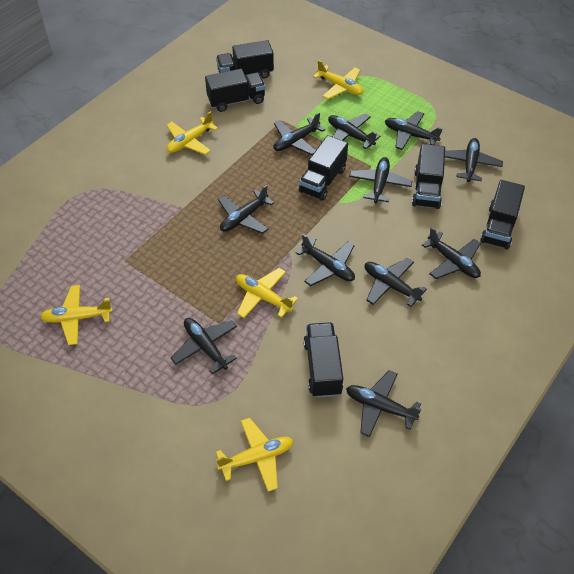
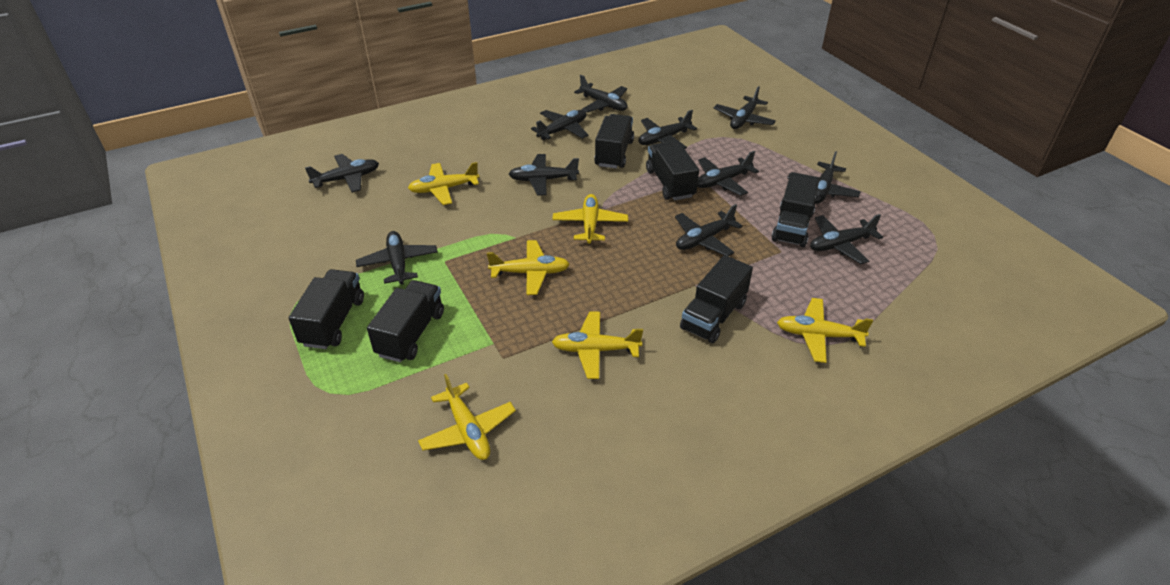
yellow plane: [40,285,113,345] [166,111,218,155] [216,418,294,492] [236,268,298,318] [313,60,364,99] = 5 -> [408,162,479,205] [418,374,516,460] [487,240,570,295] [552,194,628,244] [552,311,643,379] [777,298,873,363] = 6

